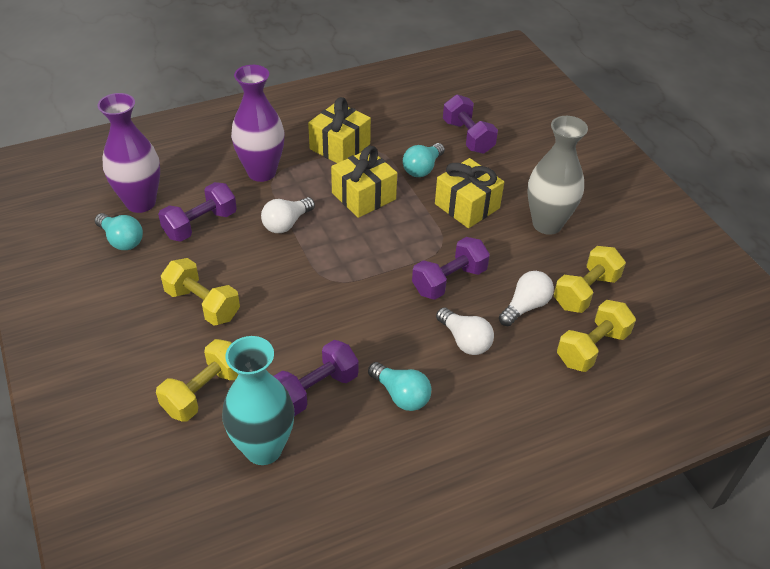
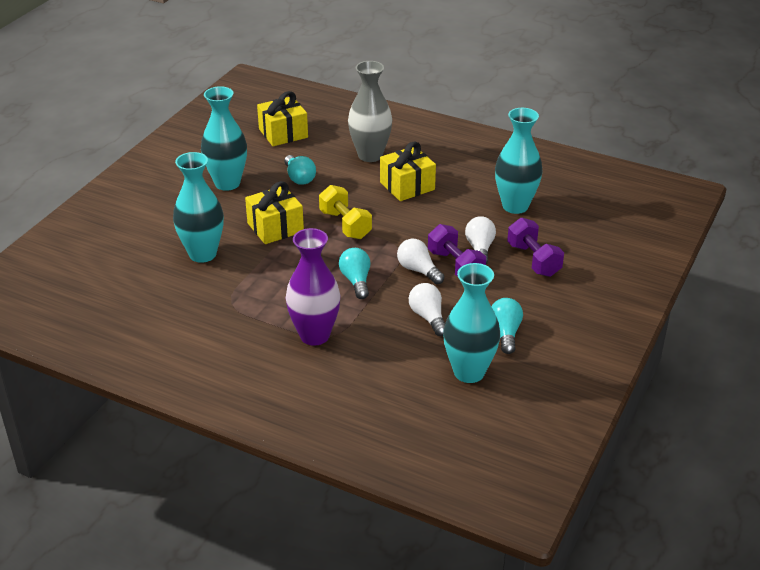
purple dumbbell: [158,182,237,242] [274,340,359,416] [412,237,490,300] [443,95,498,154] = 4 -> [428,224,486,277] [507,218,564,277] = 2
purple vase: [98,93,160,213] [231,65,284,182] = 2 -> [286,228,341,345] = 1
turquoise vase: [222,336,294,465] = 1 -> [173,152,224,263] [201,86,247,191] [443,263,500,383] [495,108,543,214] = 4
yellow dumbbell: [156,339,238,422] [161,258,240,325] [554,246,626,313] [557,300,636,372] = 4 -> [319,185,372,239] = 1

